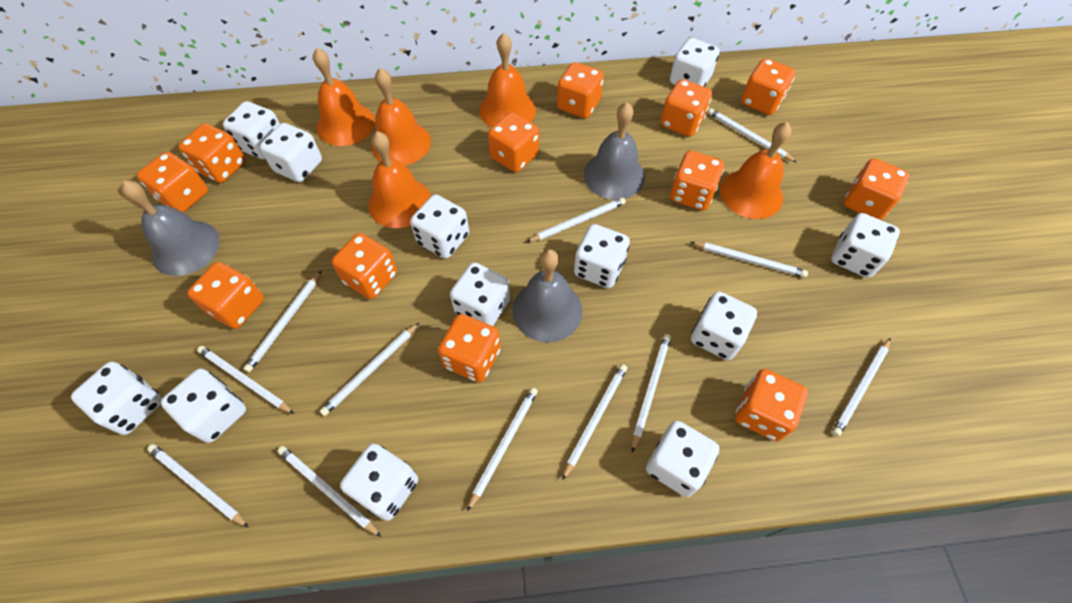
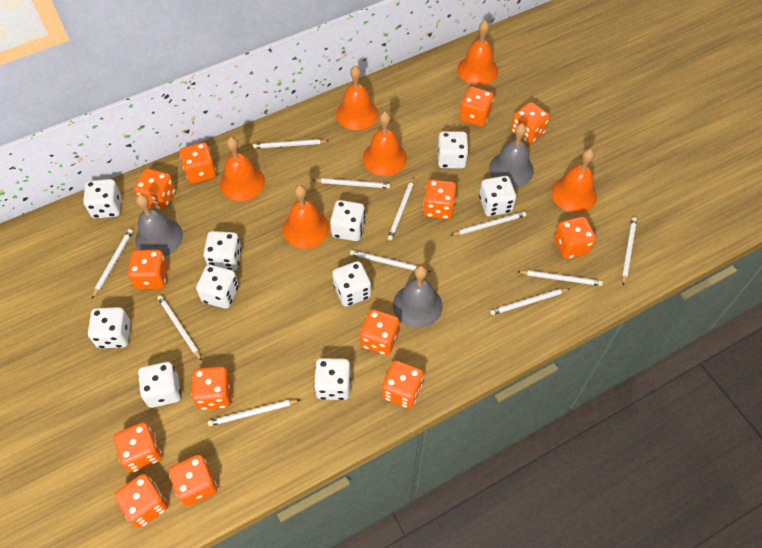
orange bell: [313,48,375,146] [368,131,431,228] [371,68,431,165] [479,33,536,128] [720,122,792,219] = 5 -> [220,137,265,201] [283,185,329,249] [336,66,378,130] [363,112,407,176] [457,21,498,85] [551,149,597,213] = 6
orange dice: [137,152,208,212] [178,123,246,183] [187,262,264,329] [332,233,397,299] [438,314,501,382] [488,112,539,172] [557,62,604,118] [660,79,712,137] [670,151,724,211] [735,369,808,441] [741,58,795,115] [844,158,910,220] = 12 -> [113,422,162,473] [114,474,168,528] [128,250,168,289] [134,169,176,210] [169,454,217,506] [180,142,216,184] [191,366,231,410] [360,309,399,355] [382,360,423,408] [423,179,456,220] [460,86,494,127] [511,102,550,144] [554,217,596,259] = 13
white dice: [71,362,162,435] [161,369,246,443] [223,101,280,159] [260,123,322,182] [340,444,418,521] [410,194,469,259] [450,263,510,326] [574,224,630,288] [646,421,719,497] [670,38,719,87] [691,291,757,360] [831,213,900,278] = 12 -> [83,179,121,219] [88,307,131,349] [138,362,181,408] [196,265,239,309] [203,231,242,271] [314,358,351,400] [330,200,365,241] [332,261,371,307] [438,131,469,168] [479,176,516,217] = 10
white pencil: [147,444,249,528] [197,346,294,414] [243,271,321,372] [277,446,381,537] [320,323,419,416] [467,387,538,512] [527,198,626,242] [562,364,627,480] [632,334,671,452] [691,242,808,278] [708,108,797,162] [832,338,891,437] = 12 -> [92,229,133,298] [157,295,202,361] [208,400,300,426] [253,139,328,149] [313,178,390,188] [350,250,431,272] [388,177,414,241] [451,212,526,235] [490,288,570,315] [517,270,603,286] [622,217,637,285] = 11

